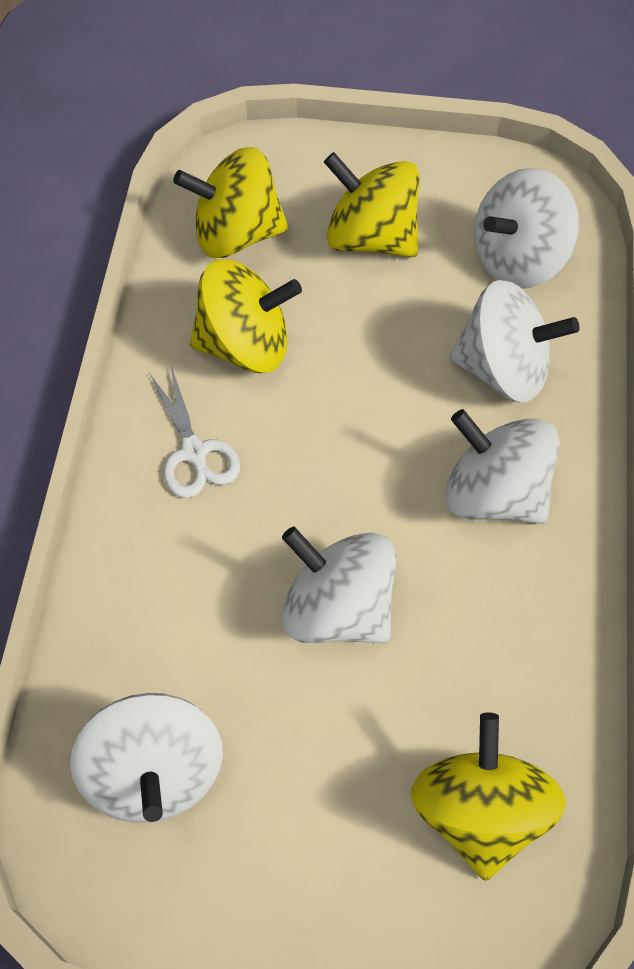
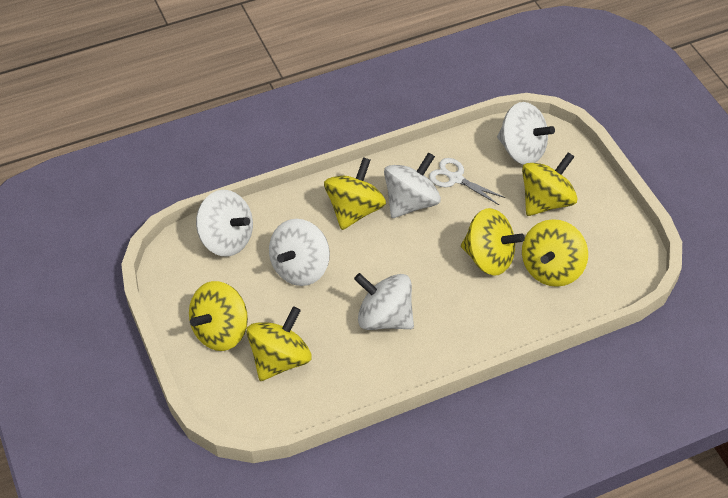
yellow spinning top: [173,147,288,258] [190,259,302,373] [324,152,420,257] [411,712,566,881] = 4 -> [189,281,248,351] [246,306,312,381] [324,157,386,230] [461,208,525,276] [522,152,578,216] [522,219,588,287] = 6

